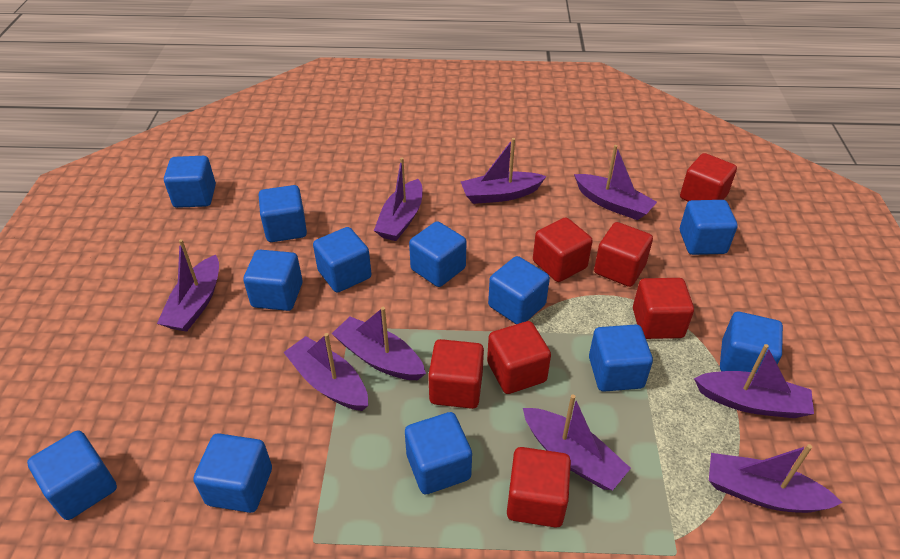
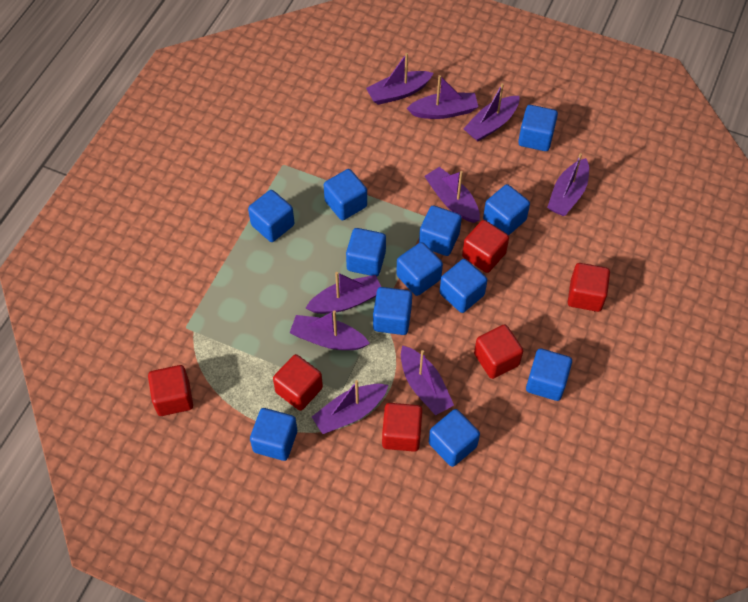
red cube: [428,339,484,409] [487,321,551,394] [507,447,571,528] [533,217,593,282] [594,222,653,287] [633,278,694,339] [680,153,737,201] = 7 -> [148,365,193,416] [273,354,323,411] [382,403,423,452] [462,220,509,273] [474,324,523,379] [568,263,610,312] = 6

